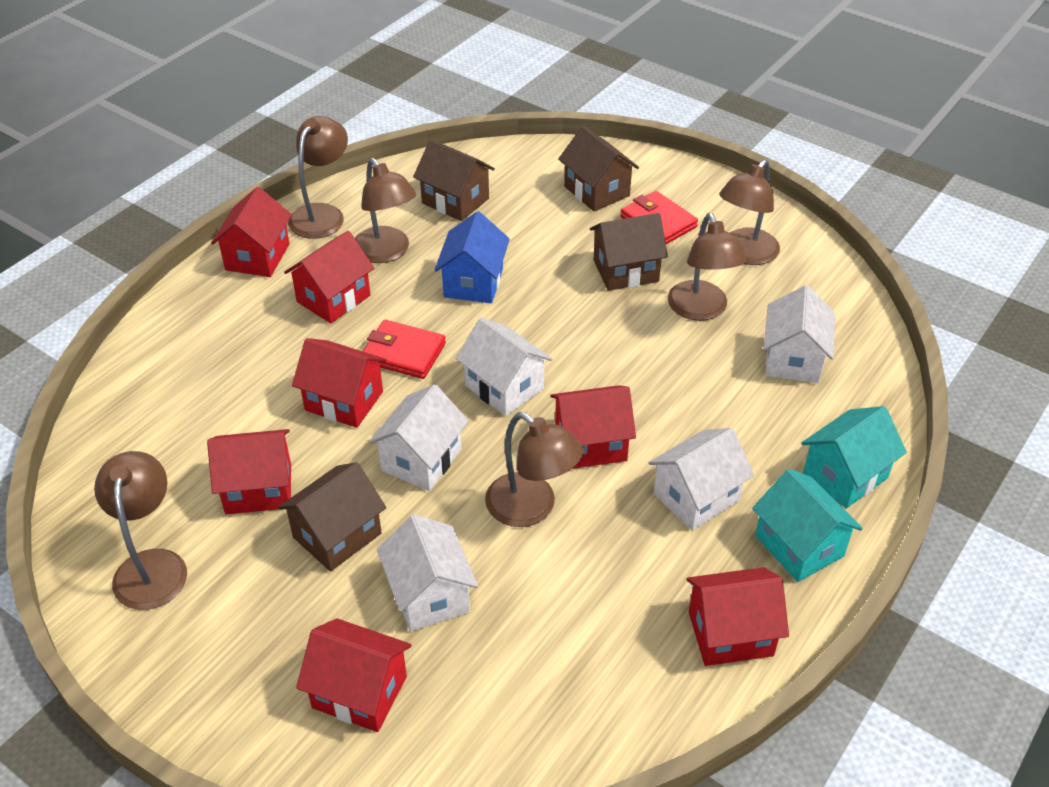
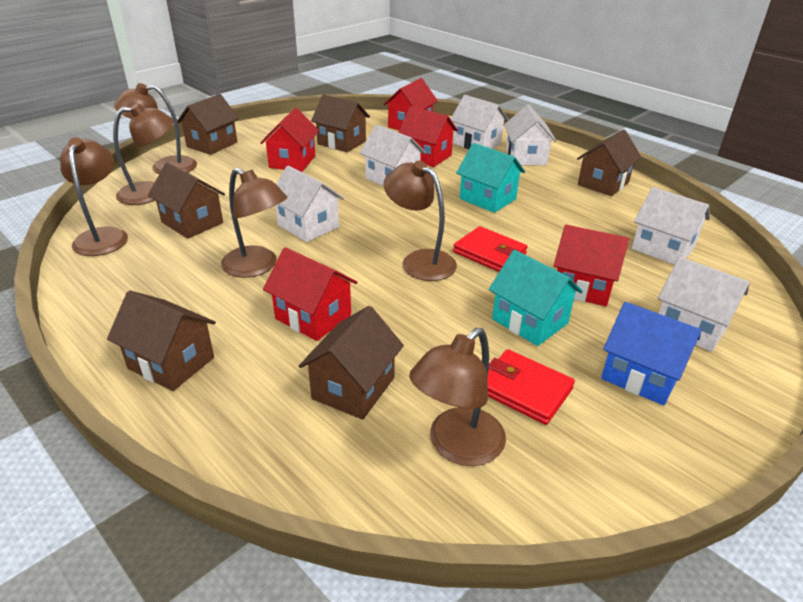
brown house: [278,462,386,572] [413,139,495,221] [558,126,639,211] [590,213,668,291] = 4 -> [107,290,216,391] [148,163,225,239] [177,94,239,155] [299,306,404,420] [311,94,370,152] [577,129,642,196] = 6
red house: [207,429,291,515] [211,187,292,277] [284,231,374,324] [292,338,387,428] [296,618,411,732] [550,385,636,469] [686,567,789,666] = 7 -> [260,108,319,172] [263,247,358,341] [383,78,438,130] [398,106,458,167] [553,225,629,307] = 5
white house: [369,384,469,491] [377,514,478,631] [456,318,552,416] [649,428,754,531] [764,285,835,383] = 5 -> [276,166,344,242] [360,125,426,186] [451,95,509,149] [504,104,557,165] [632,187,710,265] [658,257,750,352] = 6

